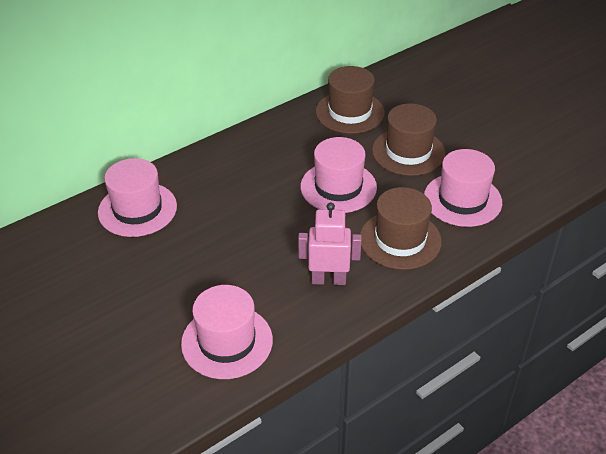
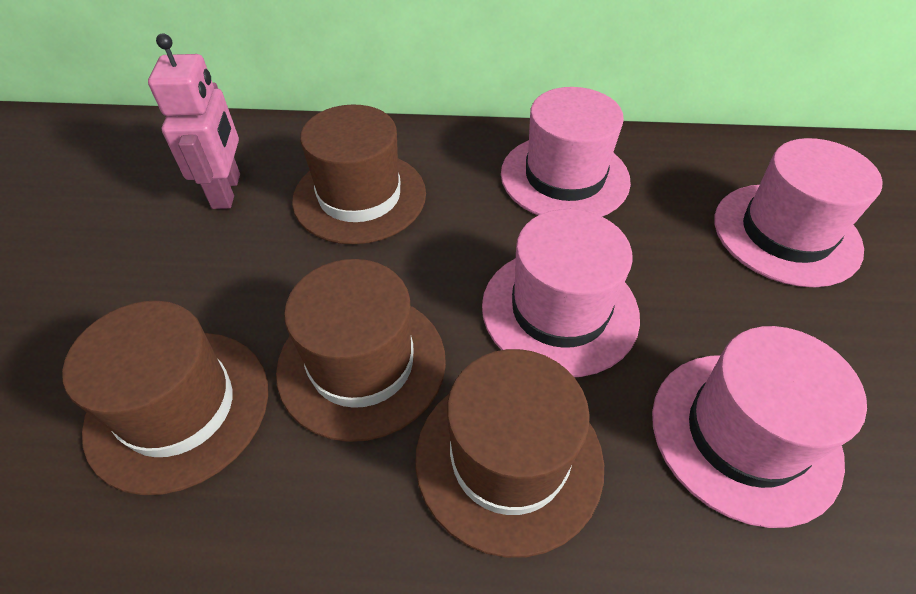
brown hat: [316,66,385,134] [360,187,442,270] [372,103,446,176] = 3 -> [62,301,268,495] [276,259,446,442] [292,104,426,244] [415,349,604,558] = 4

